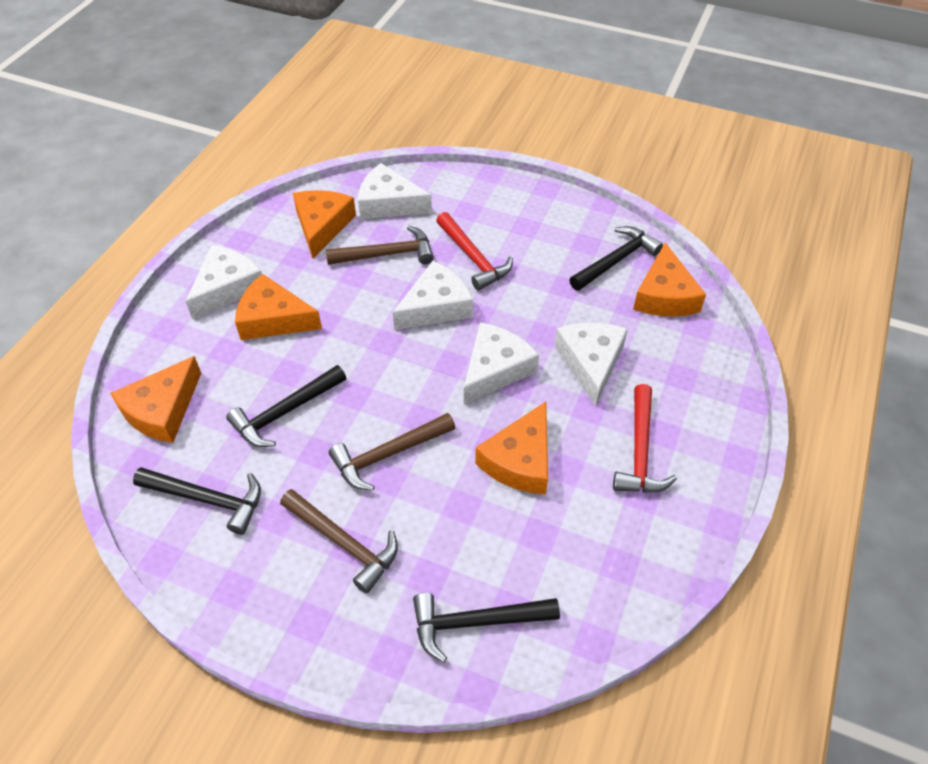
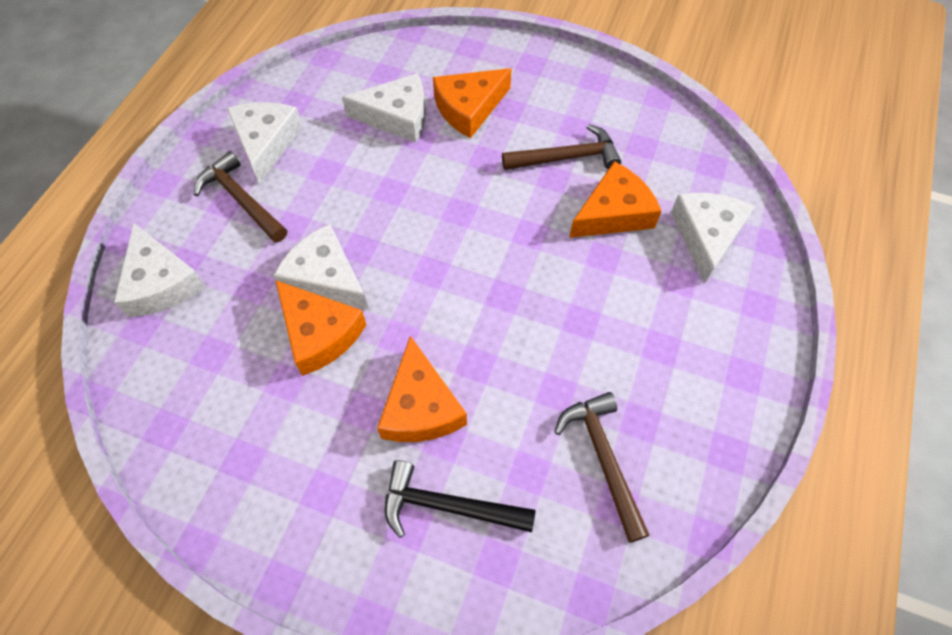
black hammer: [133,467,261,535] [226,365,346,447] [413,593,560,663] [569,226,663,291] = 4 -> [384,460,536,538] = 1
orange cheese: [110,356,201,443] [235,274,322,340] [293,190,356,258] [475,402,548,494] [633,243,706,317] = 5 -> [276,280,366,376] [377,336,467,442] [433,68,512,138] [569,161,662,238] = 4
red hammer: [436,212,513,291] [613,384,677,493] = 2 -> none = 0

